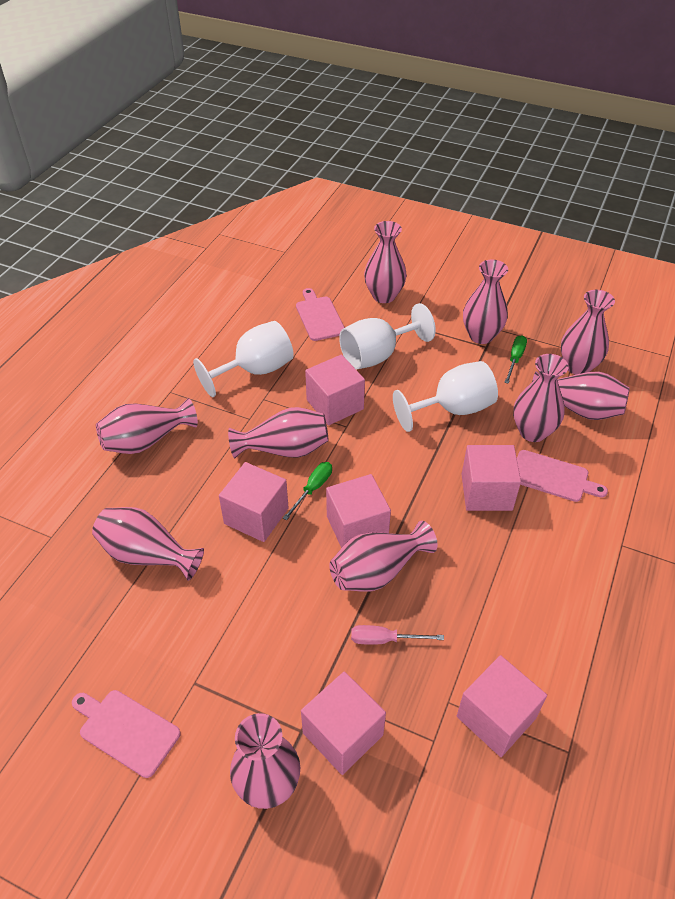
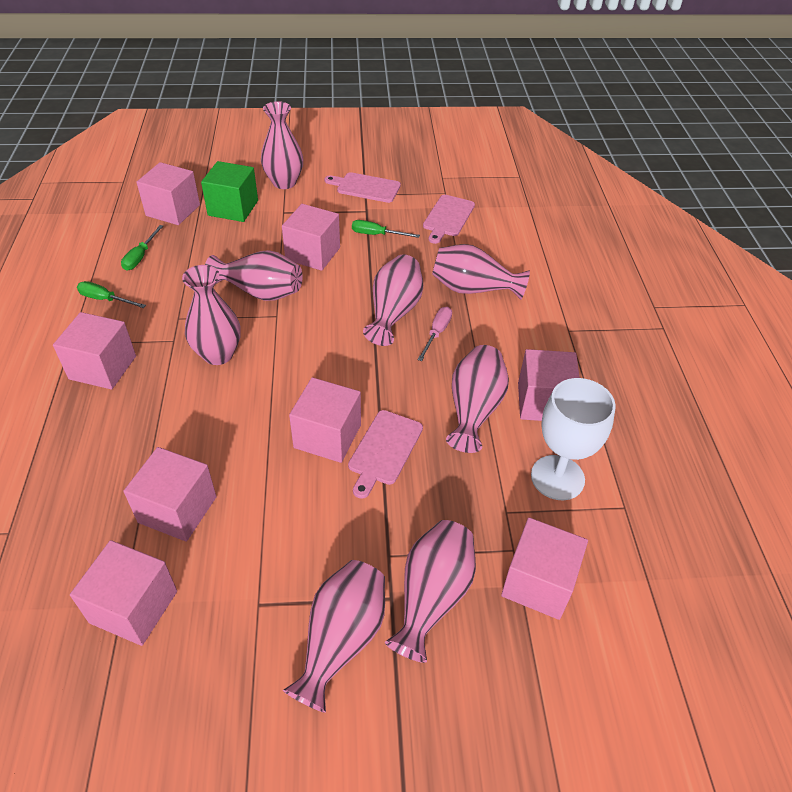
green cube: none = 0 -> [201,161,258,222] = 1
green screwdriver: [283,462,332,521] [504,335,527,384] = 2 -> [77,281,146,308] [121,225,163,270] [352,220,420,238] = 3
pink cube: [219,462,289,542] [301,671,386,775] [305,354,365,425] [326,474,391,548] [457,655,547,757] [461,445,521,511] = 6 -> [53,312,136,389] [70,540,177,646] [123,447,217,542] [136,162,200,225] [282,204,340,271] [289,377,361,463] [501,517,588,620] [518,349,580,421] = 8
pink vase: [92,507,204,581] [96,398,198,454] [228,407,329,458] [230,713,300,809] [329,521,438,592] [364,221,407,303] [463,260,508,344] [513,354,569,442] [532,371,630,420] [561,290,615,375] = 10 -> [182,265,241,365] [205,250,303,301] [261,101,303,189] [283,560,385,713] [363,255,423,346] [385,520,476,663] [432,244,530,300] [446,345,509,453] = 8
white goblet: [193,321,294,397] [339,303,436,369] [393,361,498,432] = 3 -> [531,378,616,500] = 1

